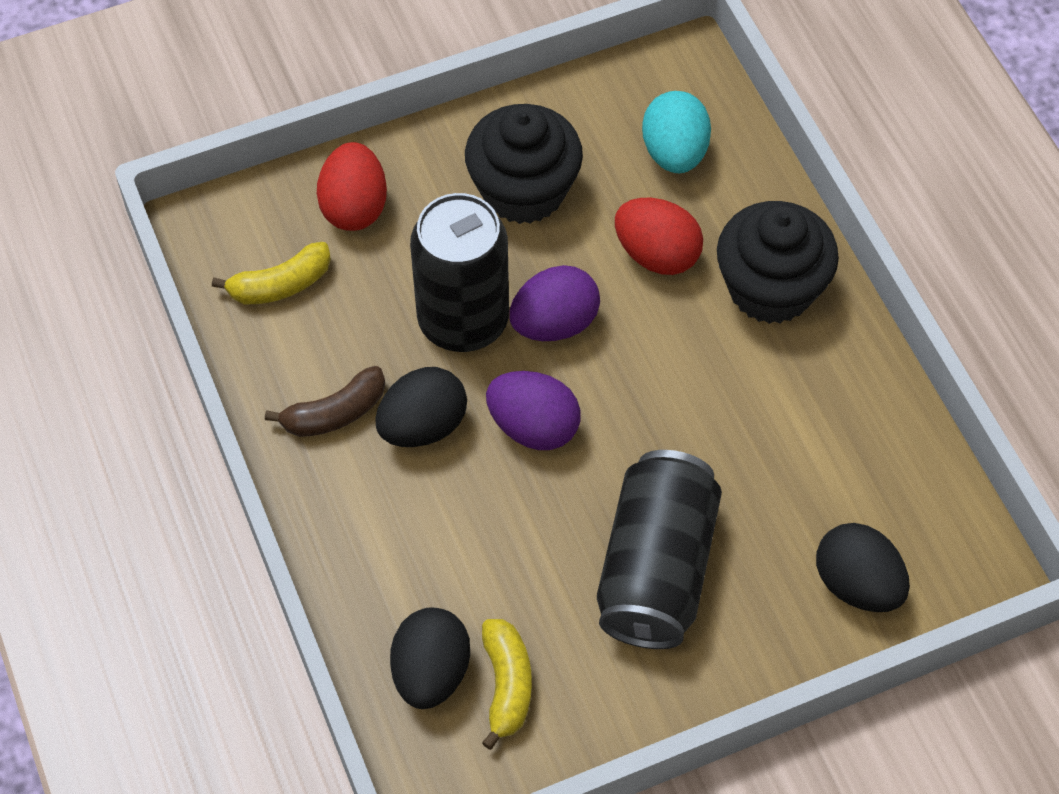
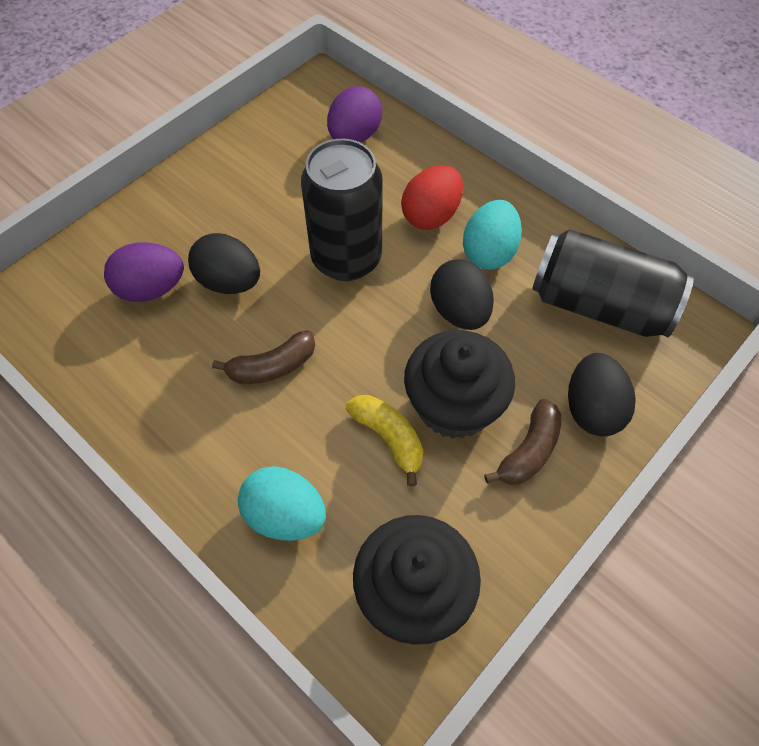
brown banana: [265,366,385,437] = 1 -> [212,330,315,384] [484,399,561,485] = 2
red egg: [317,142,387,231] [615,198,703,275] = 2 -> [401,165,463,230] = 1
turquoise egg: [642,91,711,173] = 1 -> [238,466,326,541] [463,200,522,270] = 2
yellow banana: [212,242,331,304] [482,619,532,750] = 2 -> [346,395,423,486] = 1

